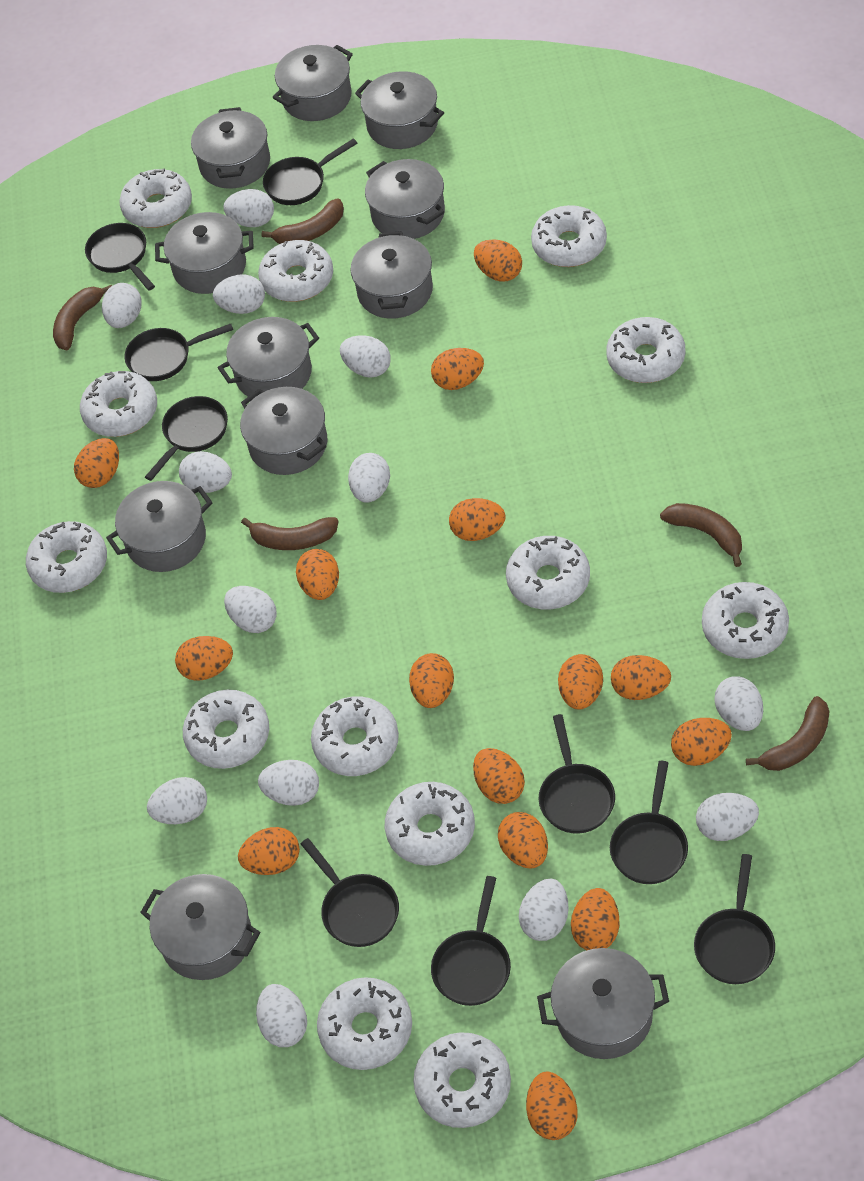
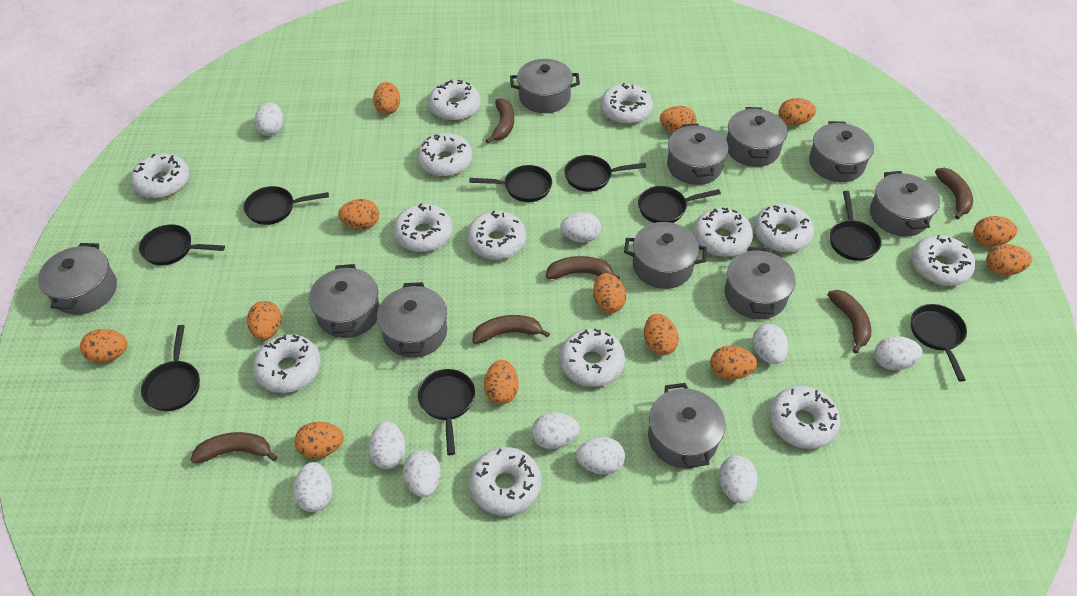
brown banana: [53,285,112,350] [241,517,339,550] [262,198,344,244] [660,503,742,567] [746,696,829,771] = 5 -> [191,432,277,463] [472,315,550,344] [486,98,514,143] [546,256,620,279] [828,290,871,353] [935,168,973,220] = 6
orange egg: [74,438,119,488] [175,636,233,681] [238,827,300,875] [296,549,339,600] [409,653,454,708] [431,348,484,390] [449,498,505,541] [473,748,525,804] [474,239,522,282] [498,812,548,869] [526,1072,578,1140] [558,654,603,710] [571,888,620,950] [611,655,671,700] [671,718,732,766] = 15 -> [80,329,128,363] [247,301,281,340] [294,422,344,459] [338,199,379,229] [373,82,400,114] [484,360,519,404] [593,273,626,313] [644,314,679,356] [660,106,697,133] [710,346,757,380] [779,98,816,126] [973,216,1018,247] [986,244,1032,276] = 13
white egg: [102,283,142,328] [147,777,207,824] [179,451,232,493] [213,274,265,314] [223,189,274,227] [224,586,277,633] [256,984,307,1047] [258,760,319,806] [340,335,391,378] [348,453,390,503] [519,879,569,941] [696,793,759,841] [714,676,763,731] = 13 -> [254,103,283,136] [294,462,332,512] [369,421,406,469] [403,450,441,497] [532,412,580,449] [560,212,601,243] [576,437,625,474] [719,455,758,503] [752,324,788,364] [874,336,923,370] = 10

